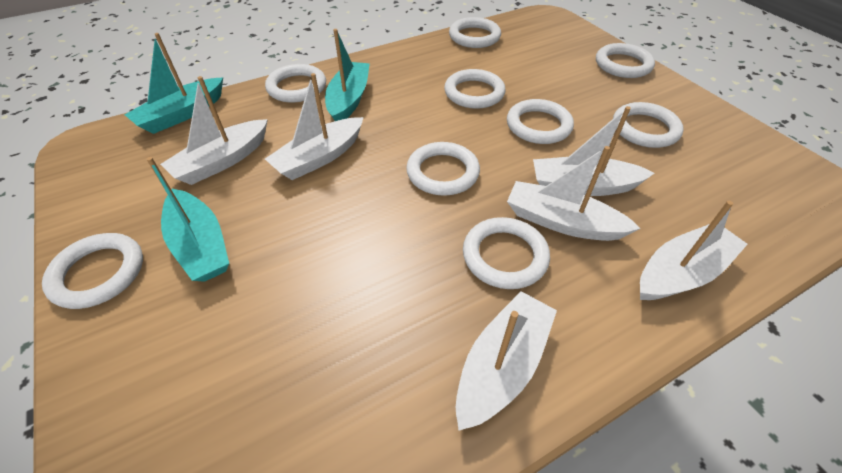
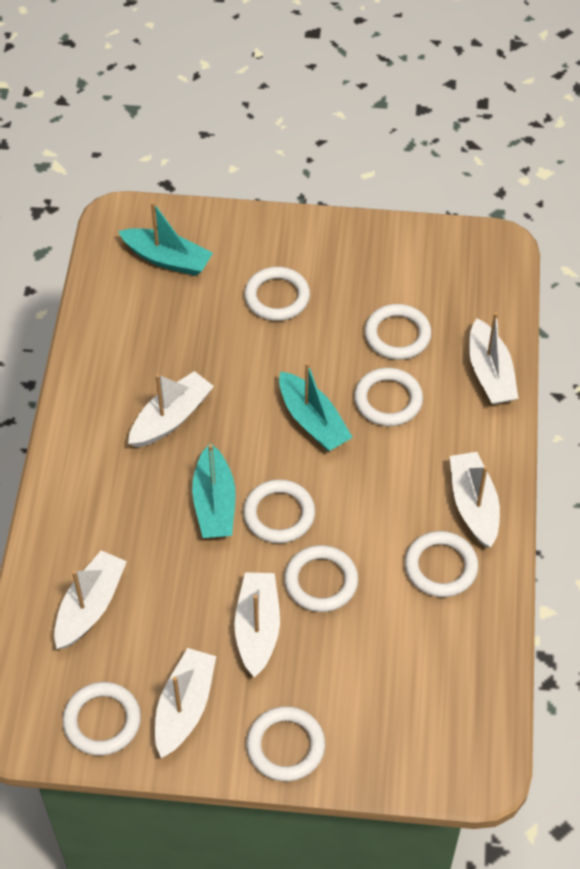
white ring: [42,233,143,309] [265,64,326,103] [406,142,480,196] [444,69,506,109] [449,17,501,48] [463,217,550,289] [507,99,574,144] [596,43,655,78] [613,102,684,148] = 9 -> [63,682,141,756] [243,479,315,543] [244,267,310,321] [246,706,325,781] [284,545,358,612] [354,368,423,426] [365,304,432,360] [405,531,479,597] = 8

